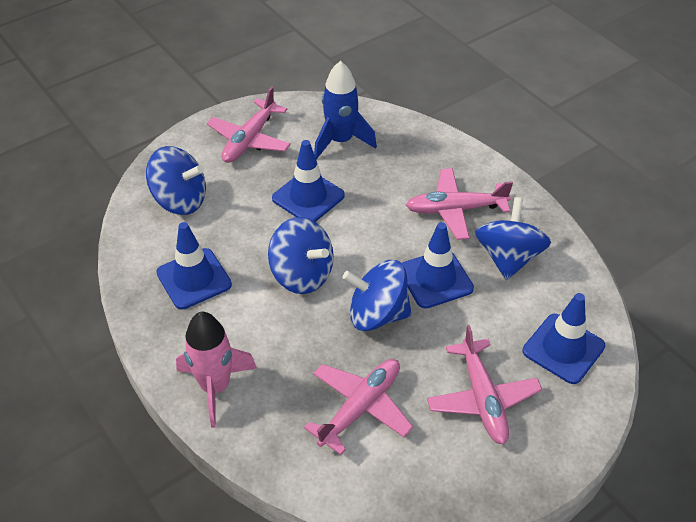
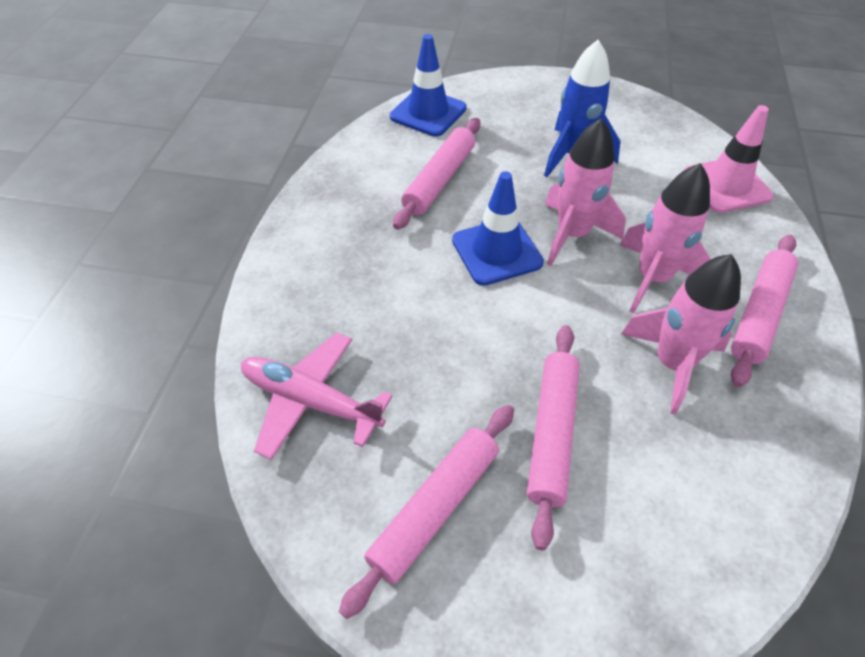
blue spinning top: [146,146,206,215] [268,217,334,294] [342,260,412,331] [475,197,551,280] = 4 -> none = 0
blue traffic cone: [156,222,232,309] [272,140,345,222] [402,222,474,309] [523,293,605,384] = 4 -> [390,34,467,137] [452,171,544,286] = 2
pink plane: [207,87,291,163] [304,359,413,455] [406,168,513,240] [427,325,542,445] = 4 -> [241,332,393,460] = 1
pink rocket: [176,312,257,428] = 1 -> [545,118,626,266] [620,163,711,314] [621,254,741,415] = 3
pink rolling pin: none = 0 -> [339,405,514,619] [393,118,481,230] [527,325,580,550] [731,234,798,387] = 4
pink traffic cone: none = 0 -> [684,105,773,213] = 1

